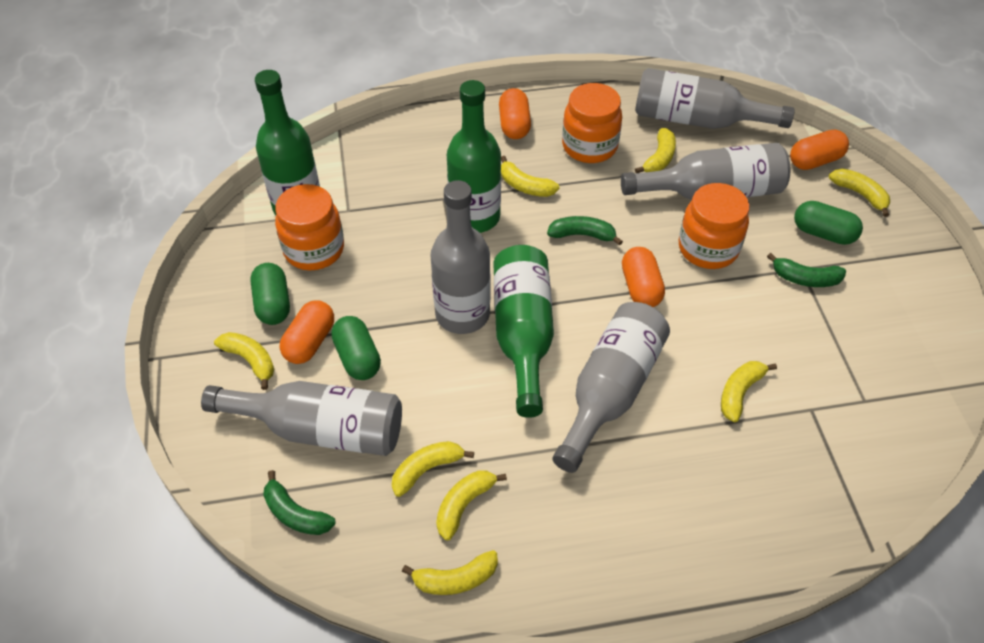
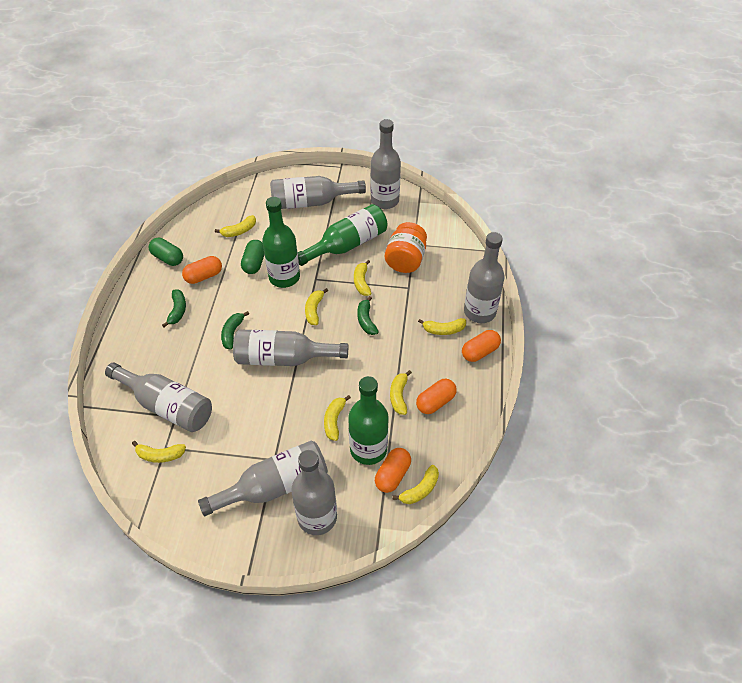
green capsule: [250,263,290,325] [331,316,381,380] [794,201,863,245] = 3 -> [149,238,183,266] [241,240,264,274] = 2
grey bottle: [201,381,402,456] [431,180,490,334] [553,302,670,473] [621,143,790,200] [635,68,795,129] = 5 -> [105,363,212,432] [198,441,328,516] [233,329,348,366] [270,176,366,209] [291,450,337,535] [370,119,401,209] [464,232,505,323] = 7
orange jar: [275,184,344,270] [562,83,622,163] [679,183,750,269] = 3 -> [385,222,427,273] = 1

